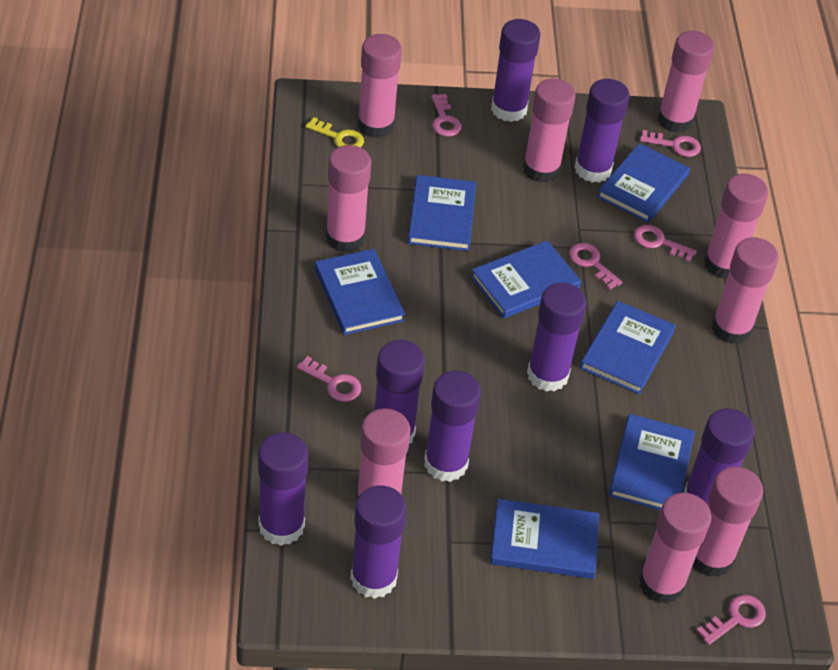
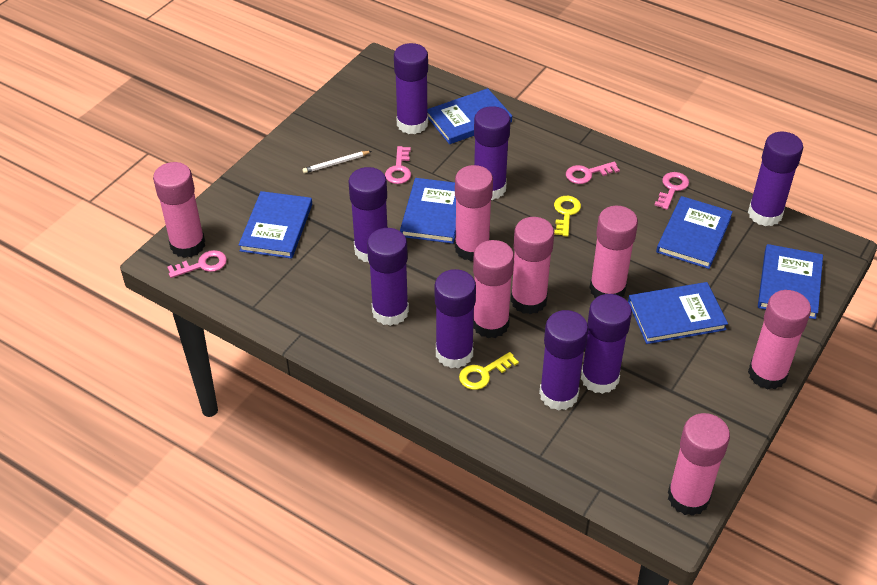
blue book: [315,249,405,335] [408,175,476,251] [471,241,581,318] [490,499,599,579] [580,301,676,394] [597,143,690,223] [609,414,695,510] = 7 -> [239,191,312,259] [400,178,456,244] [427,88,512,144] [628,282,728,344] [656,196,733,269] [758,244,823,319] = 6
pink glue stick: [326,145,371,253] [356,408,410,499] [358,34,402,138] [523,78,576,183] [639,493,712,604] [658,31,714,133] [693,466,763,577] [704,174,768,279] [712,237,779,344] = 9 -> [153,162,205,258] [455,165,493,261] [473,240,514,338] [511,217,554,314] [590,206,638,298] [668,413,730,516] [748,290,811,389] = 7
pink key: [297,356,361,402] [431,94,462,136] [569,243,622,290] [634,225,697,262] [640,130,701,157] [696,595,766,645] = 6 -> [167,250,227,278] [385,146,411,184] [566,162,620,184] [654,172,689,210] = 4
white pencil: none = 0 -> [302,151,372,173] = 1
yellow key: [305,117,364,147] = 1 -> [459,352,519,390] [554,196,581,237] = 2

